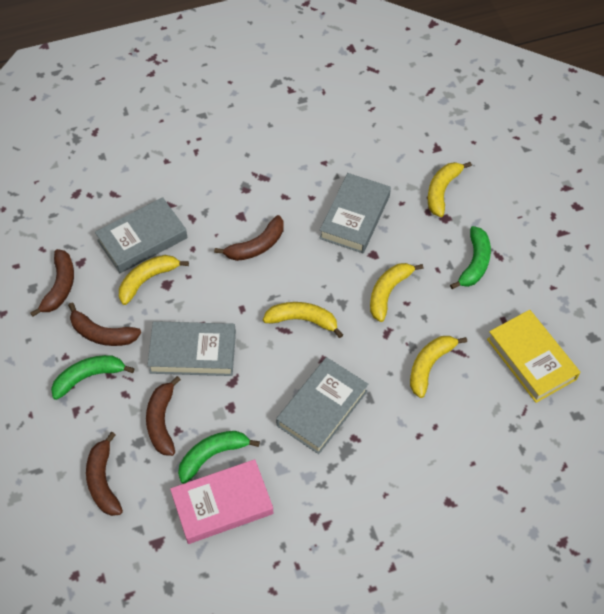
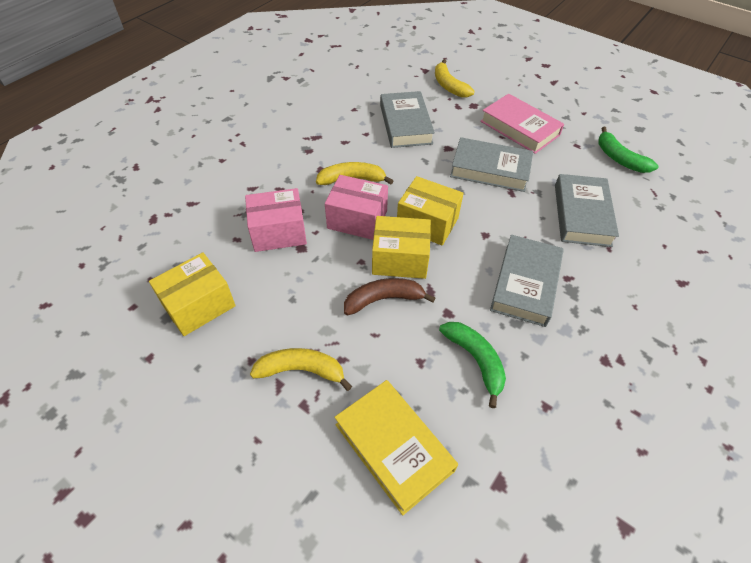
brown banana: [30,249,74,317] [68,303,141,346] [86,432,123,516] [146,376,181,456] [214,215,284,261] = 5 -> [344,278,435,316] = 1
green banana: [51,355,135,400] [178,431,260,484] [450,226,491,289] = 3 -> [439,322,506,408] [598,127,659,173] = 2
pink box: none = 0 -> [245,188,307,252] [325,175,388,240] = 2
yellow banana: [119,255,189,305] [263,302,343,338] [370,263,423,322] [410,336,467,398] [428,162,472,217] = 5 -> [250,348,352,391] [316,162,393,185] [435,59,475,98] = 3
yellow box: none = 0 -> [149,252,236,336] [372,216,431,279] [397,176,464,246] = 3

